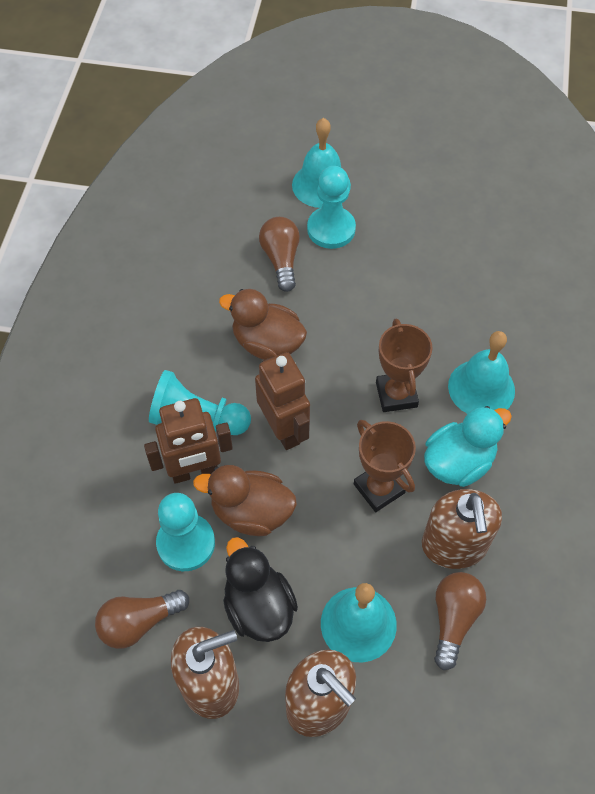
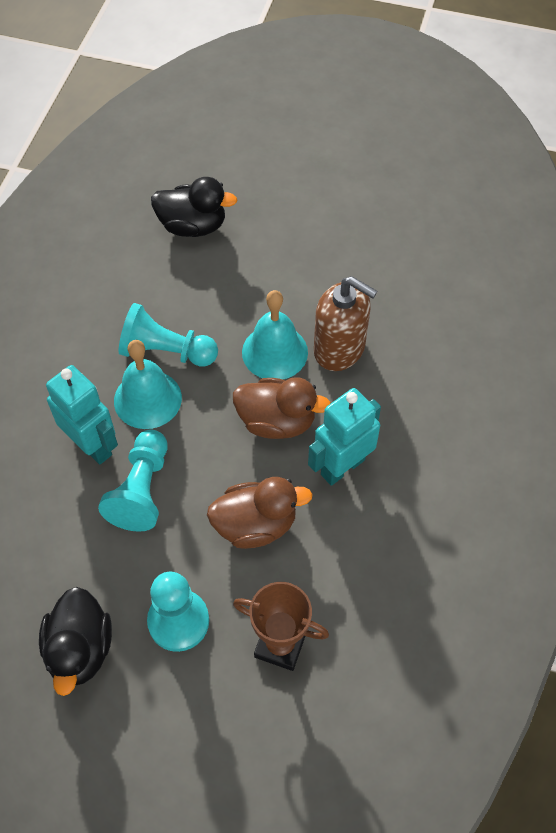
black duck: [223,537,298,642] = 1 -> [39,587,112,696] [151,177,237,237] = 2
brown light bulb: [95,590,189,649] [259,217,300,292] [434,572,486,670] = 3 -> none = 0
brown robot: [144,398,233,484] [255,352,310,450] = 2 -> none = 0
brown soap dispenser: [171,627,239,719] [285,650,356,737] [422,489,502,569] = 3 -> [314,276,378,371] = 1
brown trophy: [354,420,416,512] [376,319,433,412] = 2 -> [233,582,329,671] = 1
turquoise bell: [292,118,351,208] [321,583,397,662] [448,331,515,414] = 3 -> [114,340,182,429] [242,290,308,380] = 2
turquoise duck: [424,406,512,487] = 1 -> none = 0
turquoise robot: none = 0 -> [46,365,118,465] [308,388,381,486] = 2

